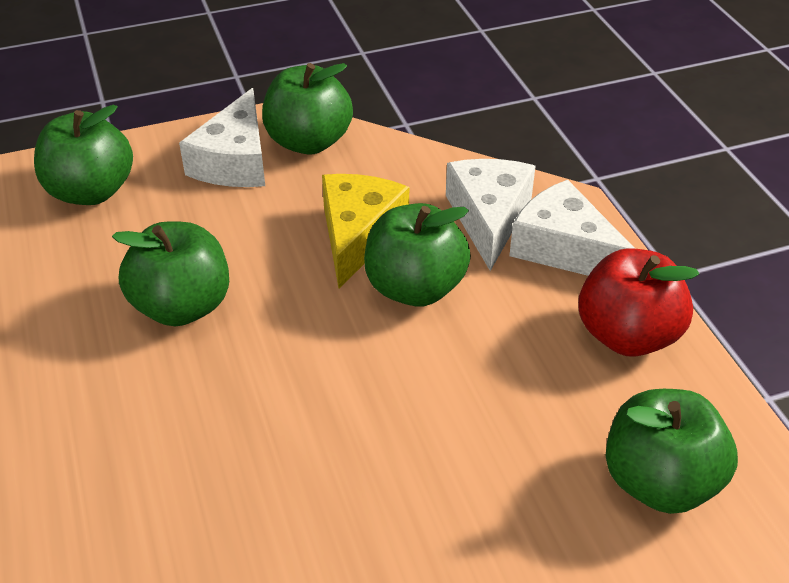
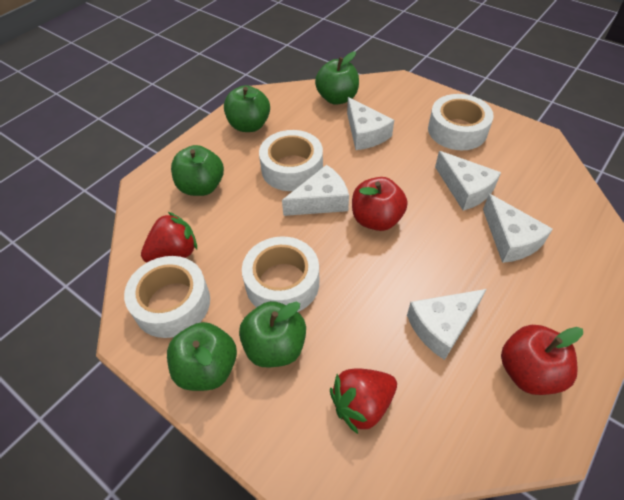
red apple: [578,248,699,357] = 1 -> [352,177,408,231] [501,325,583,395] = 2
red strawberry: none = 0 -> [141,212,197,263] [330,368,397,434] = 2
white cheese: [179,88,265,187] [446,159,536,271] [509,180,635,276] = 3 -> [282,165,349,216] [347,97,394,150] [407,289,486,360] [435,151,501,211] [483,194,553,263] = 5
white tape: none = 0 -> [124,256,210,338] [242,236,319,312] [259,130,323,191] [428,94,494,150] = 4
yellow cheese: [322,174,409,289] = 1 -> none = 0

